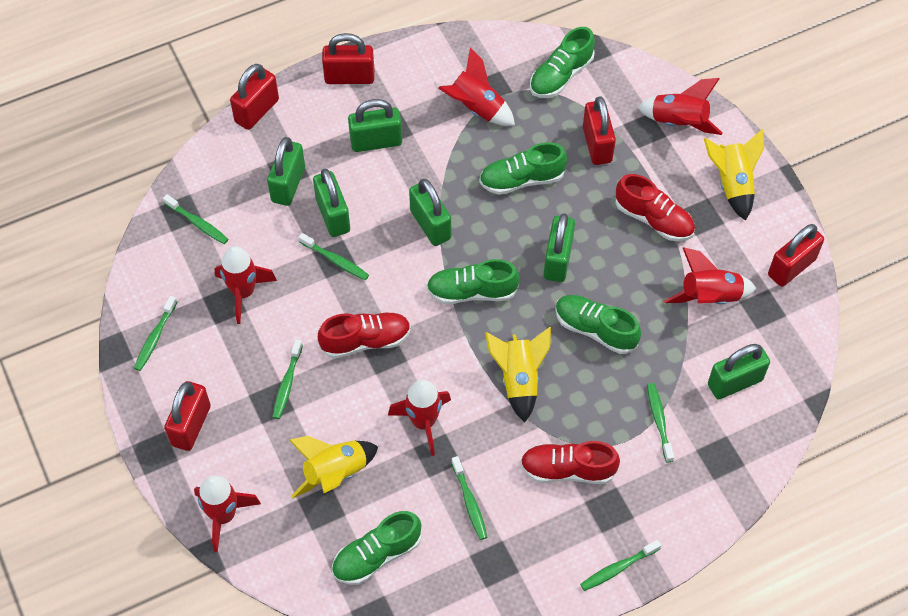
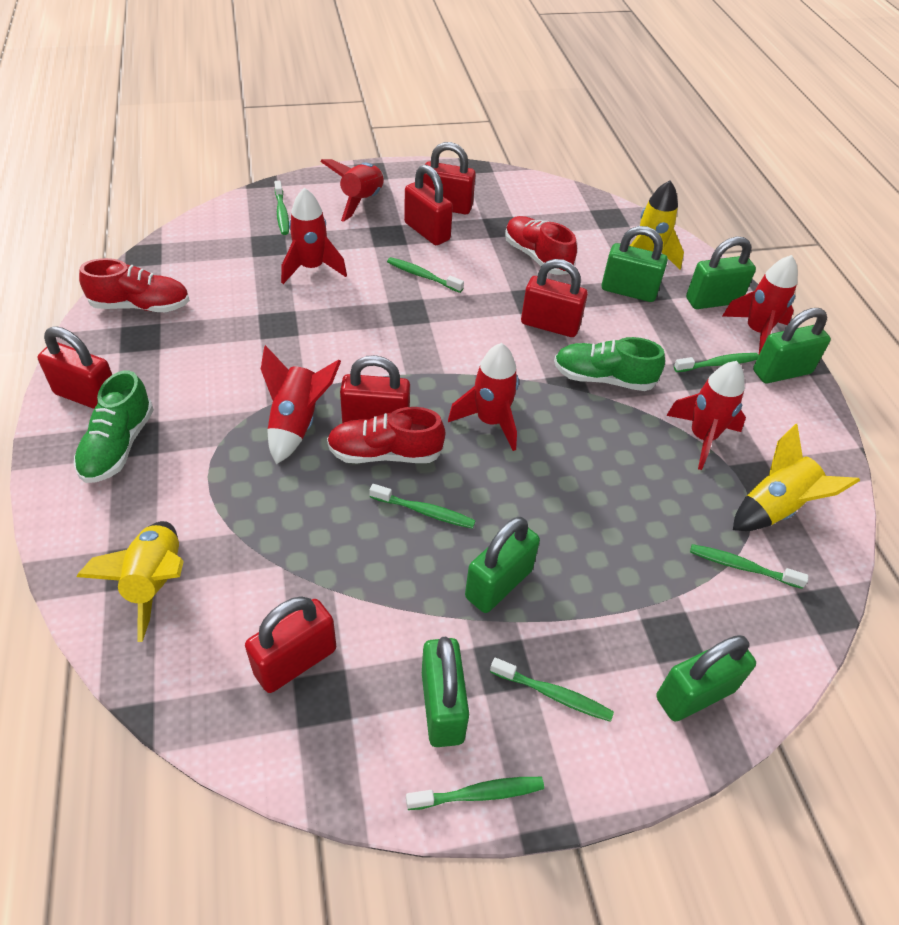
green shoe: [332,511,421,585] [427,259,520,304] [479,142,567,195] [530,27,595,98] [555,295,641,354] = 5 -> [74,370,154,483] [554,337,665,391] = 2
red padlock: [164,381,211,451] [230,64,279,130] [322,33,375,84] [583,96,616,165] [768,224,824,287] = 5 -> [37,326,112,409] [245,596,336,693] [340,355,410,423] [404,165,453,245] [423,142,476,214] [521,259,588,337] = 6

